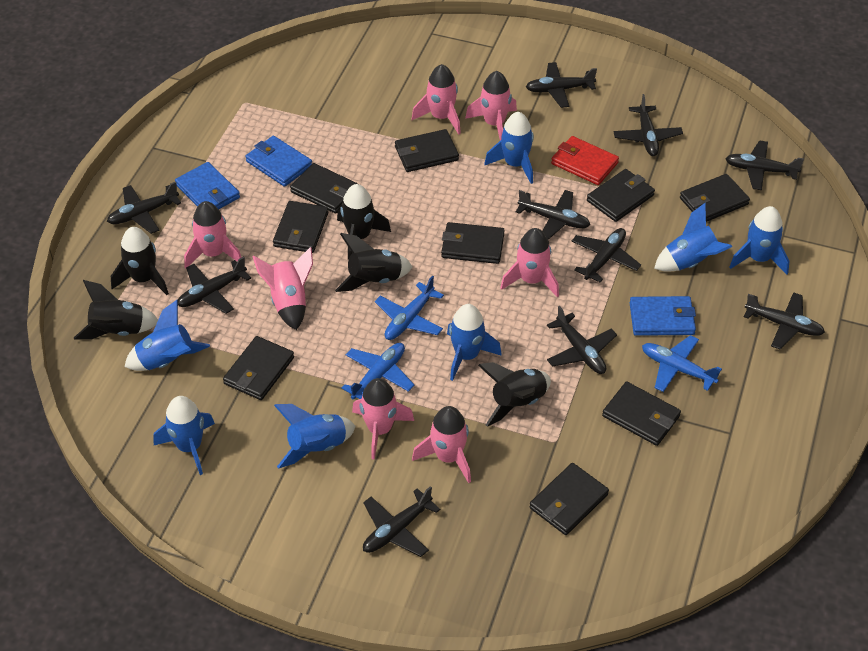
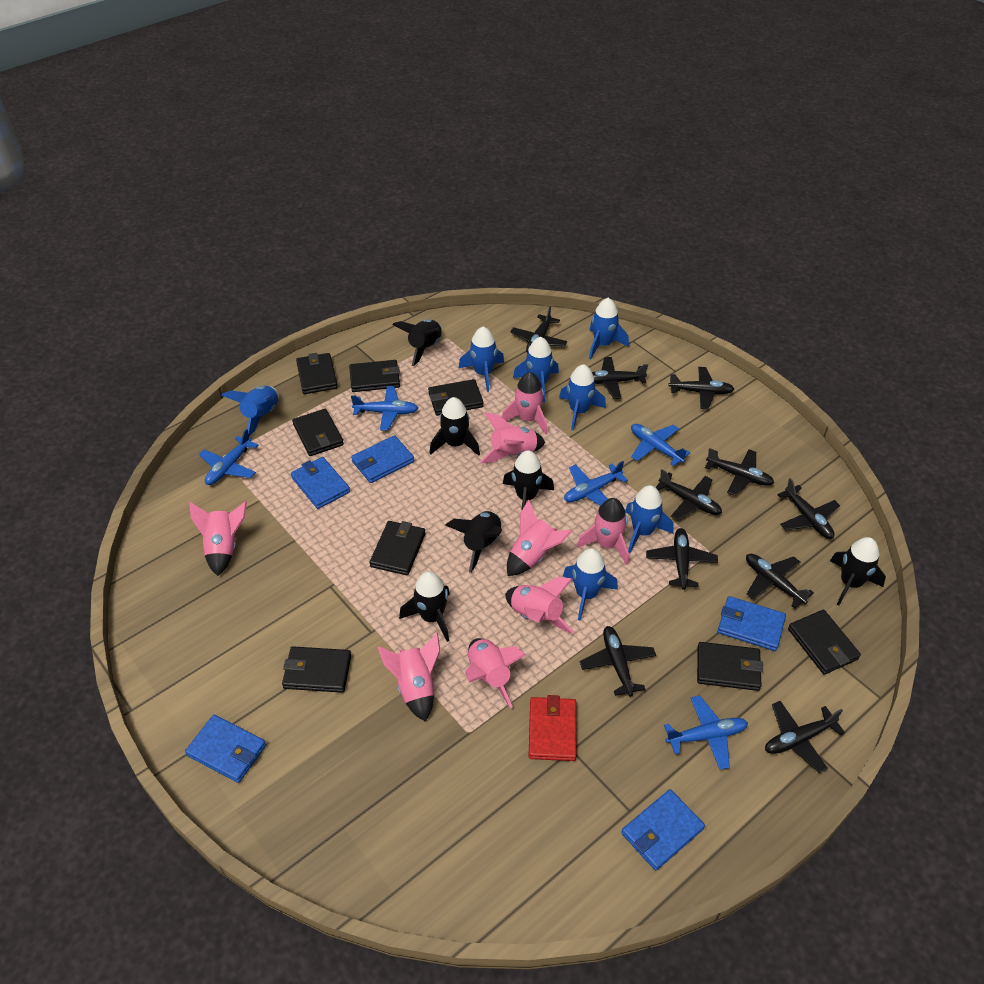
black rocket: [74,280,158,340] [111,227,169,295] [335,233,412,292] [337,184,391,260] [478,362,551,427] = 5 -> [392,319,442,366] [399,571,450,642] [430,397,480,456] [445,511,502,573] [503,450,554,511] [830,537,886,605] = 6
black wallet: [223,336,294,400] [273,201,328,253] [290,163,358,213] [395,129,459,172] [441,222,505,264] [529,463,609,535] [587,169,655,222] [602,381,681,446] [680,174,750,222] = 9 -> [282,646,351,693] [292,409,344,456] [296,353,338,394] [349,360,400,392] [369,521,426,575] [428,379,484,416] [697,642,763,691] [788,610,861,675] = 8
blue plane: [342,343,414,400] [375,276,444,340] [642,335,722,392] = 3 -> [199,429,258,485] [351,386,418,431] [564,461,628,506] [631,424,690,466] [664,695,748,770] = 5
blue wallet: [175,162,240,209] [245,136,312,187] [630,296,696,336] = 3 -> [185,715,266,783] [291,457,350,509] [351,435,414,483] [621,789,705,871] [718,596,786,651] = 5
pink rocket: [184,201,241,268] [253,247,313,330] [352,378,414,460] [412,64,461,134] [412,406,471,483] [465,71,517,140] [500,228,559,297] = 7 -> [189,501,247,576] [378,633,440,722] [465,638,526,709] [480,412,545,463] [502,372,548,435] [505,577,574,634] [507,500,572,576] [577,498,629,565] = 8

